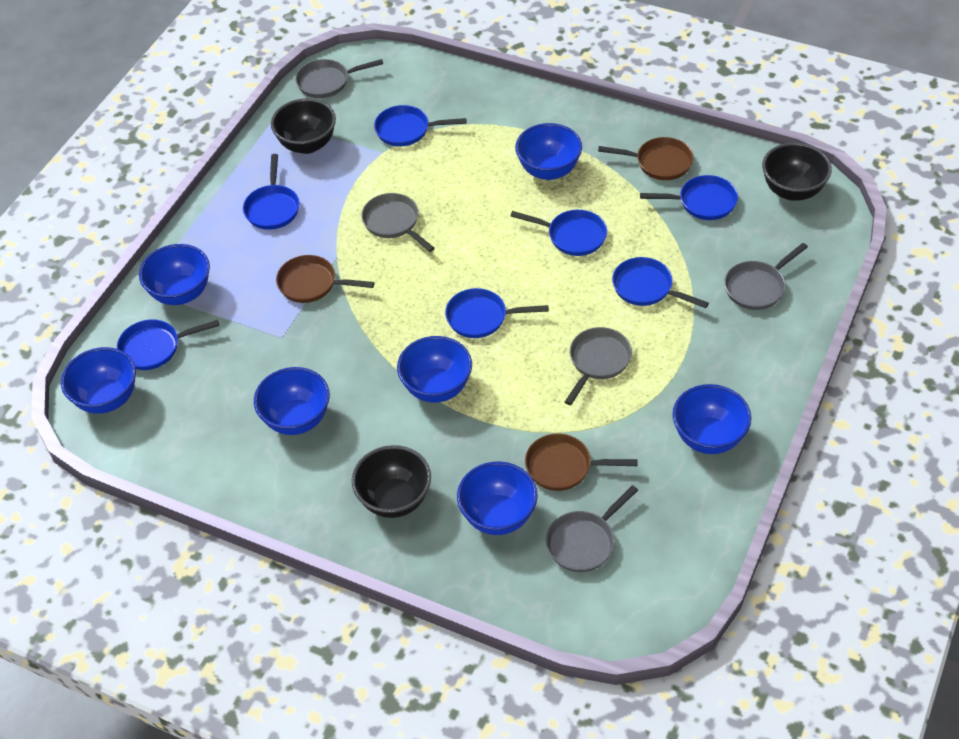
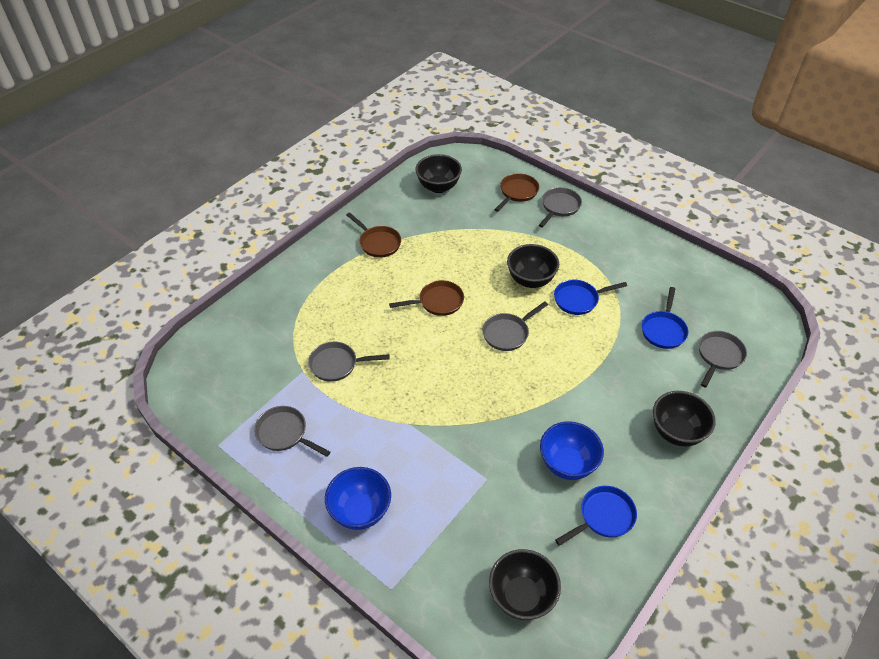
black bowl: [271,98,336,154] [352,445,431,518] [762,143,832,201] = 3 -> [415,154,462,193] [489,549,561,620] [507,244,559,288] [653,391,716,447] = 4
blue bowl: [61,347,136,414] [139,244,210,305] [254,367,330,435] [397,336,472,403] [457,461,538,535] [515,123,582,180] [672,384,751,454] = 7 -> [325,467,391,530] [540,421,604,480] = 2
blue pan: [117,319,219,370] [243,154,299,230] [374,105,466,147] [445,288,549,338] [511,210,607,256] [612,257,709,308] [640,175,738,220] = 7 -> [554,280,627,315] [555,486,637,546] [642,287,688,349] = 3

